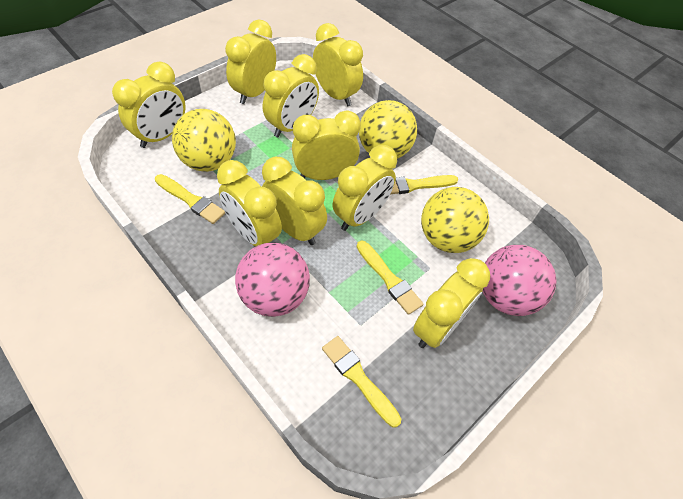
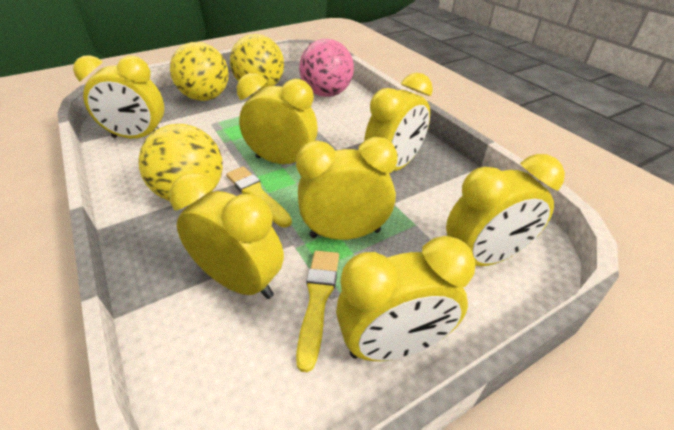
pink ball: [235,243,310,317] [483,245,556,316] = 2 -> [299,39,354,97] = 1
yellow brush: [155,174,225,224] [322,336,401,427] [357,241,424,315] [391,175,458,194] = 4 -> [226,166,292,227] [296,251,339,372] = 2
yellow clock: [112,62,186,148] [217,160,282,246] [225,19,276,104] [262,157,327,245] [263,54,319,137] [292,110,361,180] [313,23,363,106] [333,145,397,231] [413,258,490,348] = 9 -> [73,55,164,139] [170,173,284,299] [237,73,318,164] [296,137,398,240] [336,236,476,361] [364,73,433,171] [446,154,565,266] = 7

